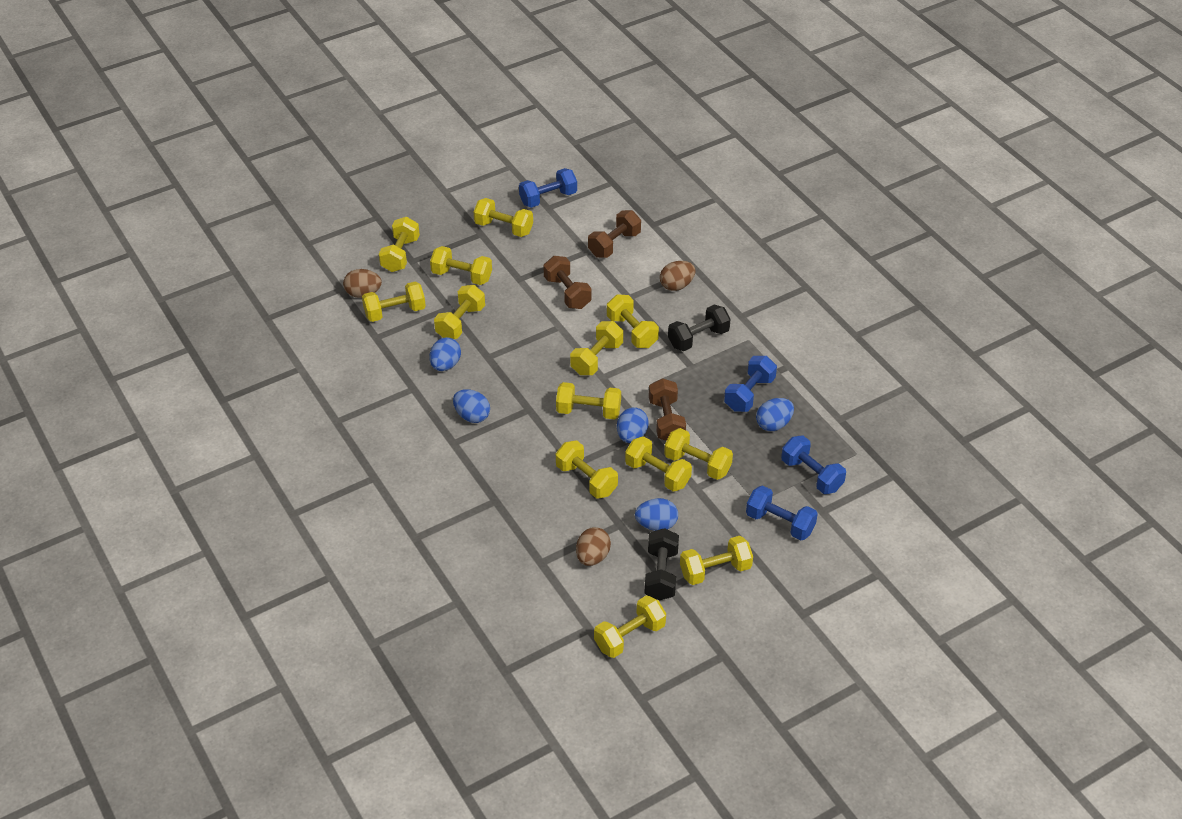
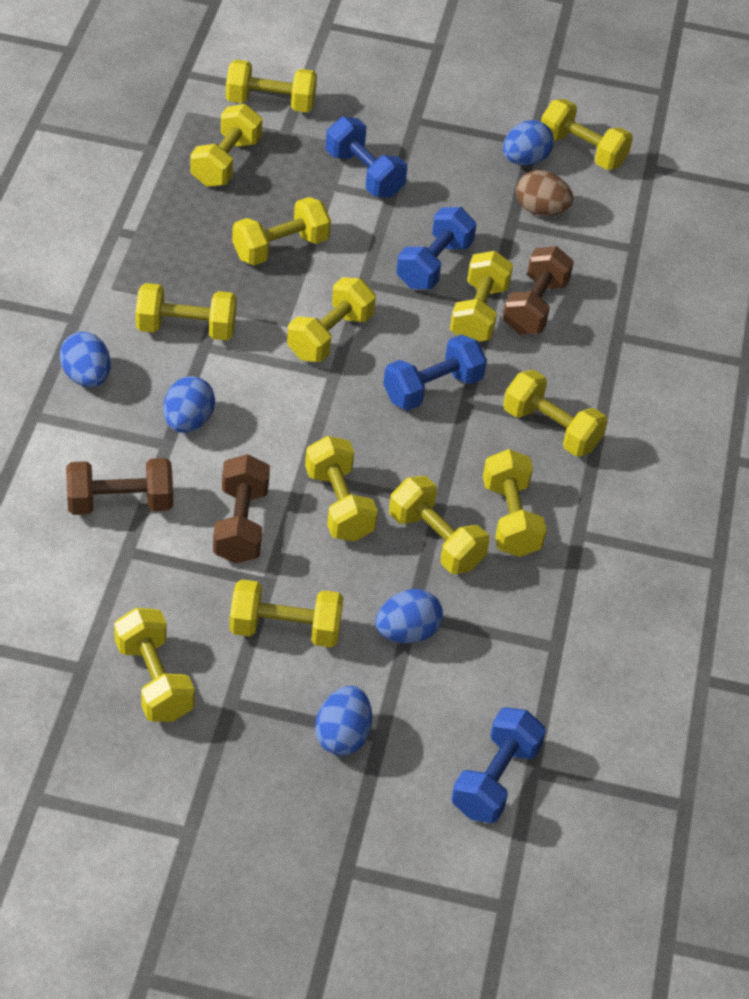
black dumbbell: [645,528,679,600] [668,305,730,351] = 2 -> none = 0
brown egg: [343,269,382,298] [576,527,611,566] [660,261,695,291] = 3 -> [516,170,573,216] = 1

